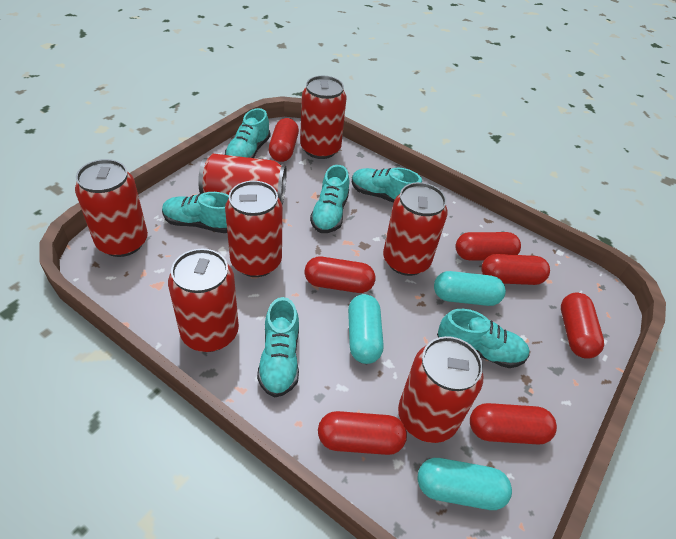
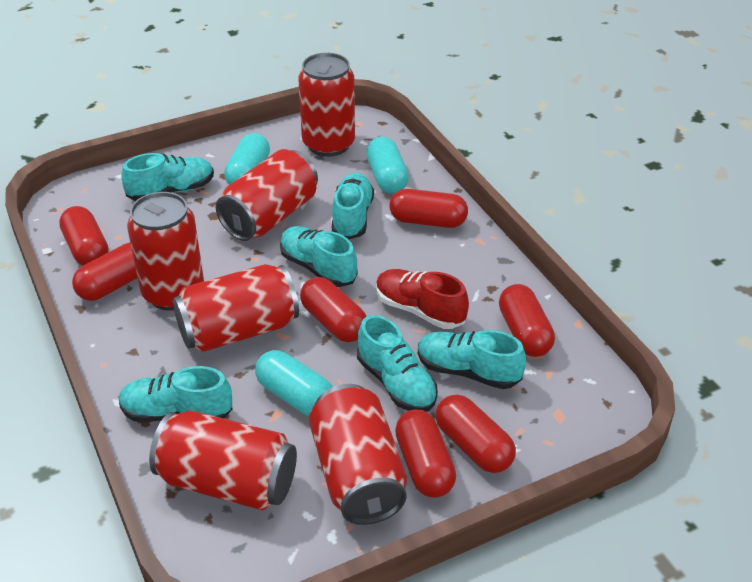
red can: [75,159,148,257] [168,249,239,352] [198,154,287,205] [225,181,282,277] [300,76,346,159] [383,182,448,276] [398,336,484,443] = 7 -> [127,192,204,311] [149,410,297,510] [173,264,299,352] [216,149,318,241] [298,53,355,157] [309,384,407,525] = 6
red shoe: none = 0 -> [376,269,469,329] = 1

